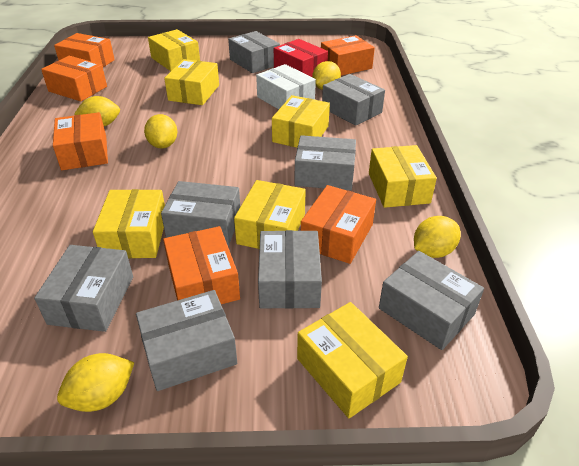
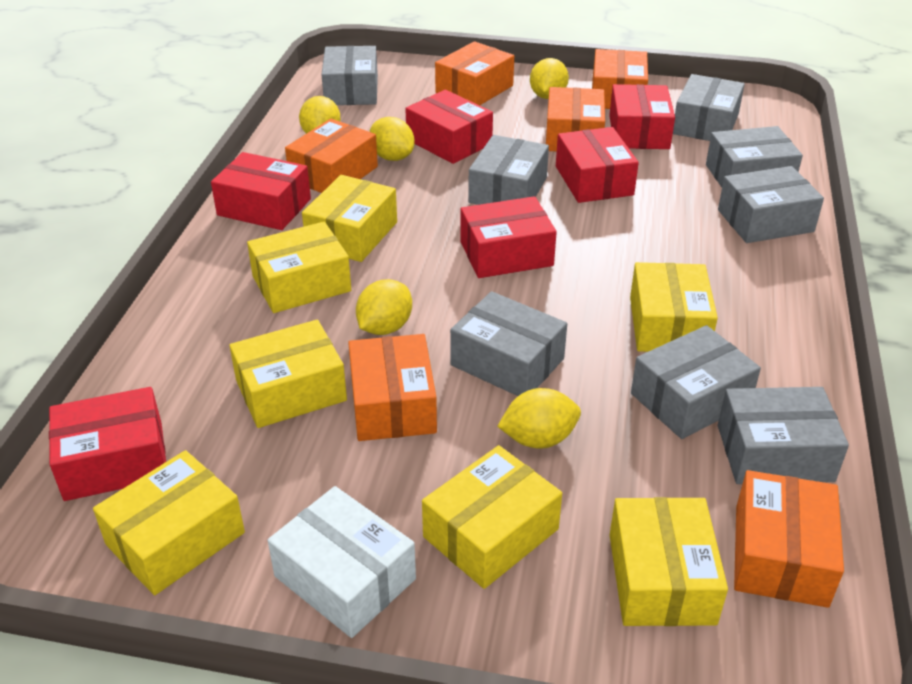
red box: [274,39,328,77] = 1 -> [49,387,166,501] [211,152,311,230] [405,90,493,164] [460,196,557,278] [556,127,639,203] [609,84,675,149] = 6

